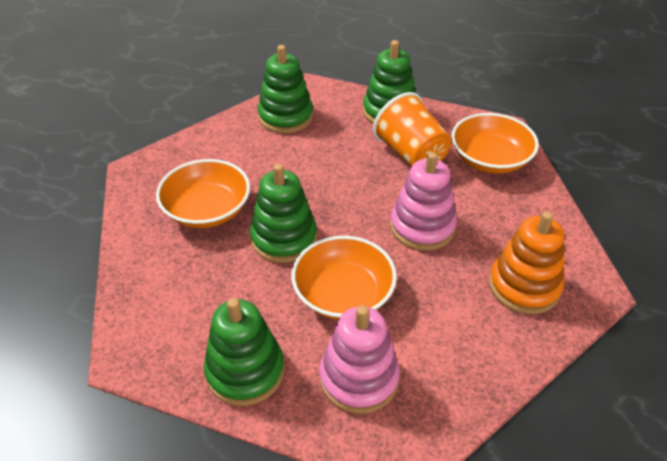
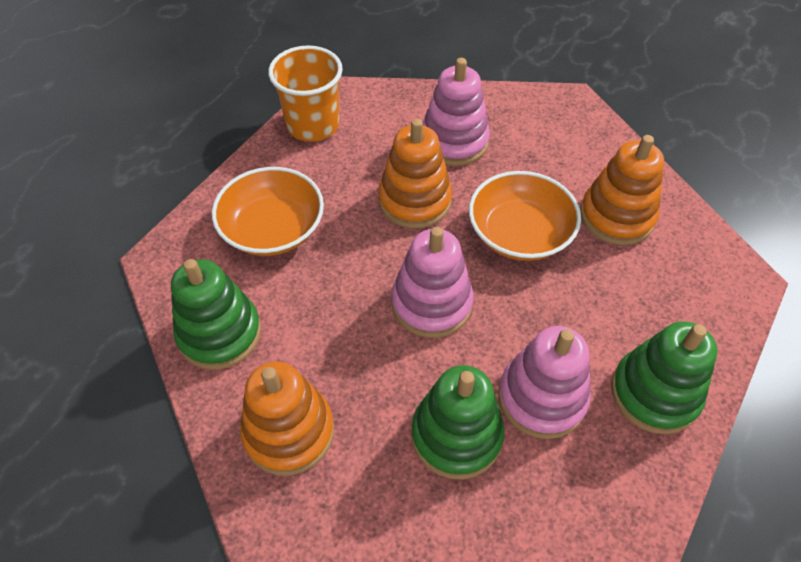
green stacking toy: [204,298,285,406] [250,164,317,263] [258,45,313,133] [363,40,416,124] = 4 -> [171,259,261,370] [411,365,505,479] [611,321,718,434] = 3
orange bowl: [156,159,250,228] [291,236,397,320] [451,113,539,174] = 3 -> [212,167,324,256] [469,171,581,261] = 2
orange stacking toy: [489,211,565,314] = 1 -> [240,362,334,475] [378,119,452,228] [580,135,664,245] = 3
pink stacking toy: [319,305,400,414] [390,152,457,251] = 2 -> [391,227,474,338] [423,58,490,166] [498,326,591,439] = 3

